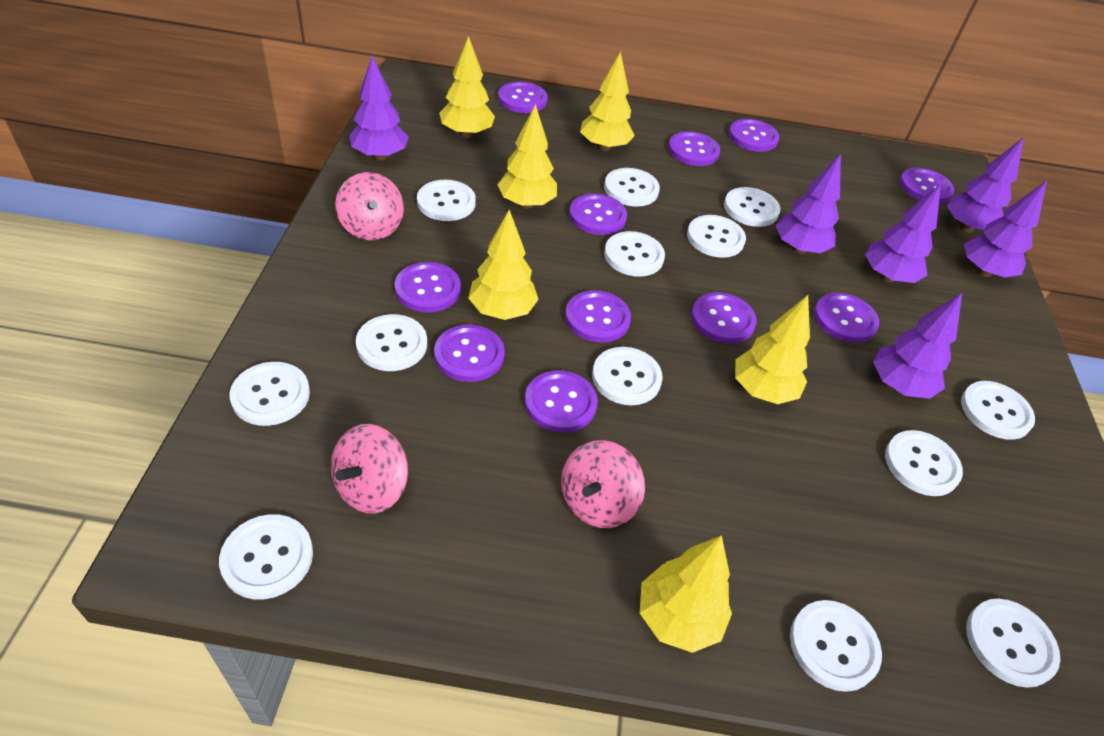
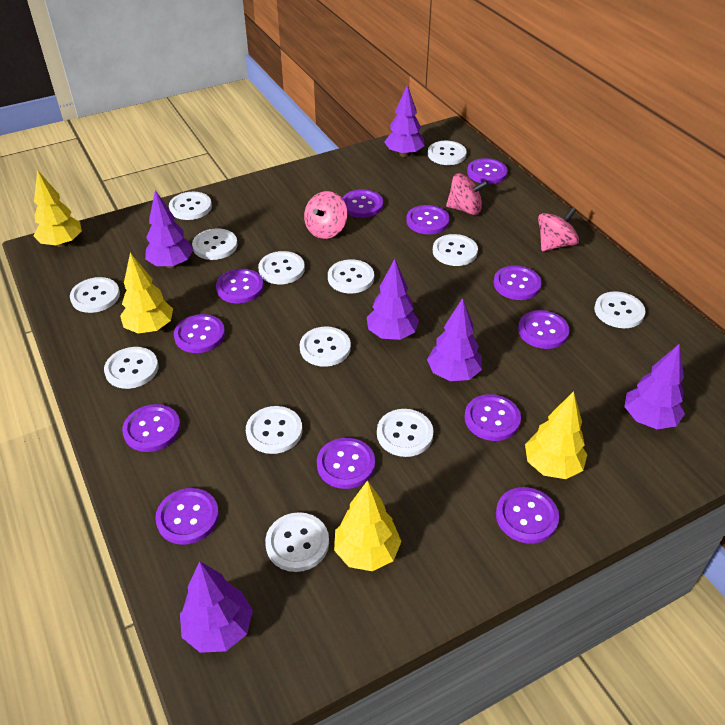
purple button: [395,262,461,312] [434,324,505,382] [498,81,548,113] [525,371,598,433] [565,290,631,342] [569,193,627,235] [668,131,720,166] [691,292,757,344] [729,119,779,152] [814,293,879,343] [899,168,954,204] = 11 -> [122,404,181,452] [155,488,219,545] [174,314,225,353] [216,269,264,304] [317,438,375,489] [342,189,383,218] [406,205,450,234] [464,394,521,441] [467,158,508,184] [494,266,542,300] [496,487,559,544] [518,310,569,349] = 12
yellow tree: [439,36,495,138] [468,210,539,320] [497,104,557,209] [580,51,635,151] [640,535,732,653] [735,295,810,404] = 6 -> [34,170,82,247] [120,253,173,333] [334,480,402,571] [525,391,587,479] = 4

